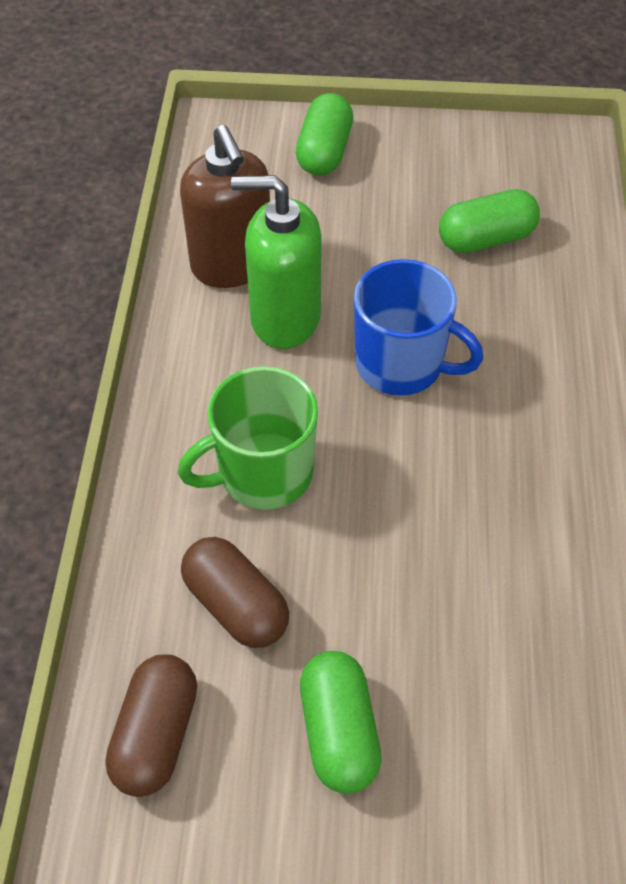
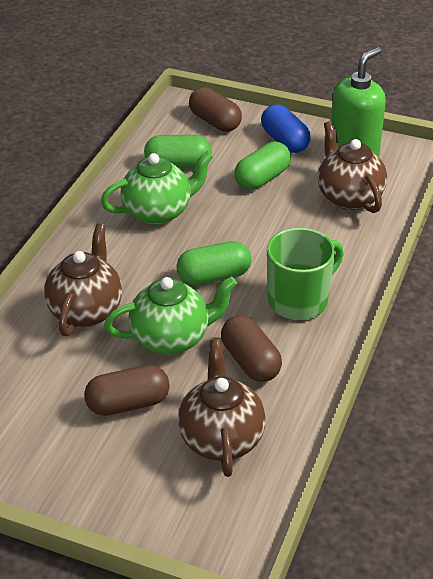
blue capsule: none = 0 -> [261,104,311,153] = 1
blue mug: [354,259,483,396] = 1 -> none = 0
brown capsule: [105,654,197,797] [181,537,289,648] = 2 -> [84,365,170,416] [189,87,242,132] [221,315,282,382] = 3
brown soap dispenser: [180,125,270,288] = 1 -> none = 0
brown teapot: none = 0 -> [44,224,122,336] [178,339,266,477] [318,121,387,213] = 3
green teapot: none = 0 -> [101,151,213,225] [104,276,237,355] = 2

